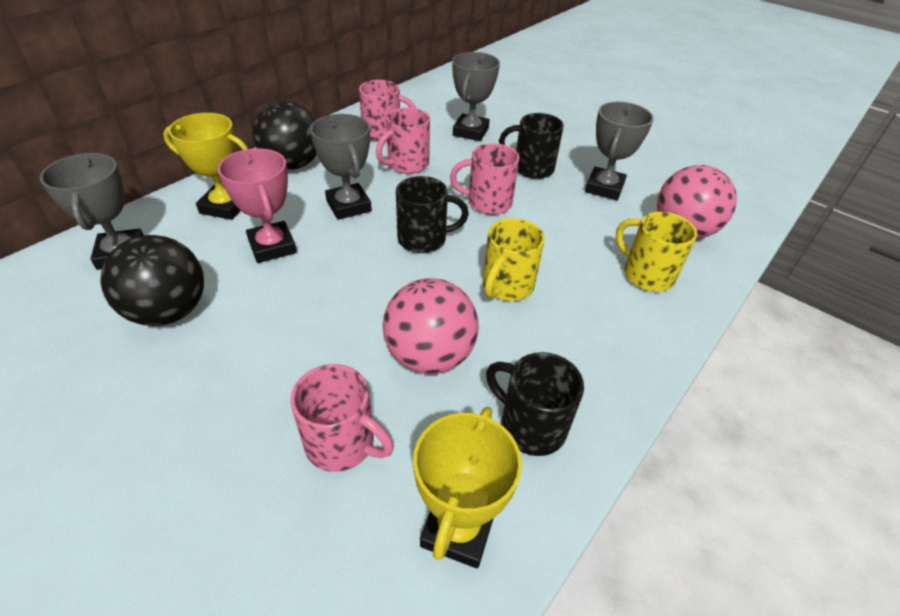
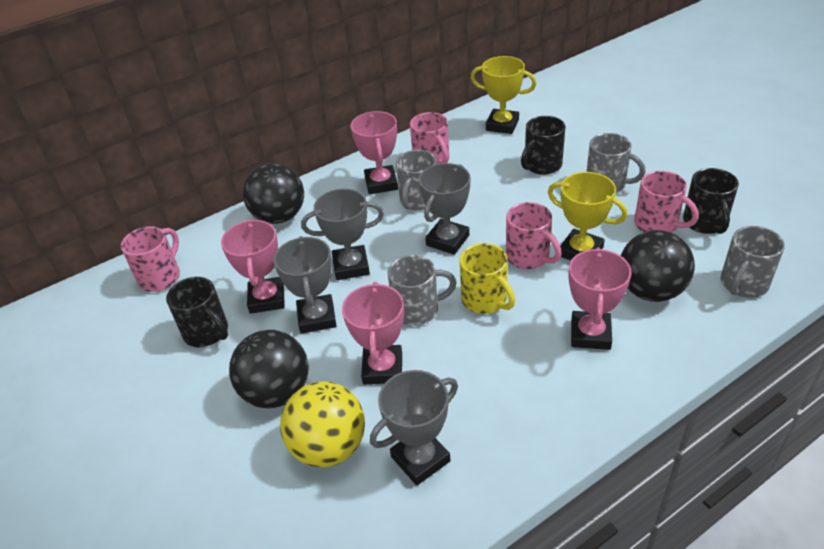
black ball: [100,235,204,326] [253,101,317,170] = 2 -> [229,330,309,409] [243,163,304,224] [621,230,695,302] = 3
grey mug: none = 0 -> [387,255,457,326] [396,150,436,210] [587,133,646,192] [721,226,785,298] = 4
pink ball: [383,278,479,374] [657,165,737,239] = 2 -> none = 0
pink trophy: [218,148,297,263] = 1 -> [221,219,285,314] [342,282,404,385] [351,111,398,194] [568,247,632,350] = 4
yellow ball: none = 0 -> [280,381,365,467] = 1
yellow mug: [483,218,545,301] [616,212,697,292] = 2 -> [460,243,515,314] = 1

